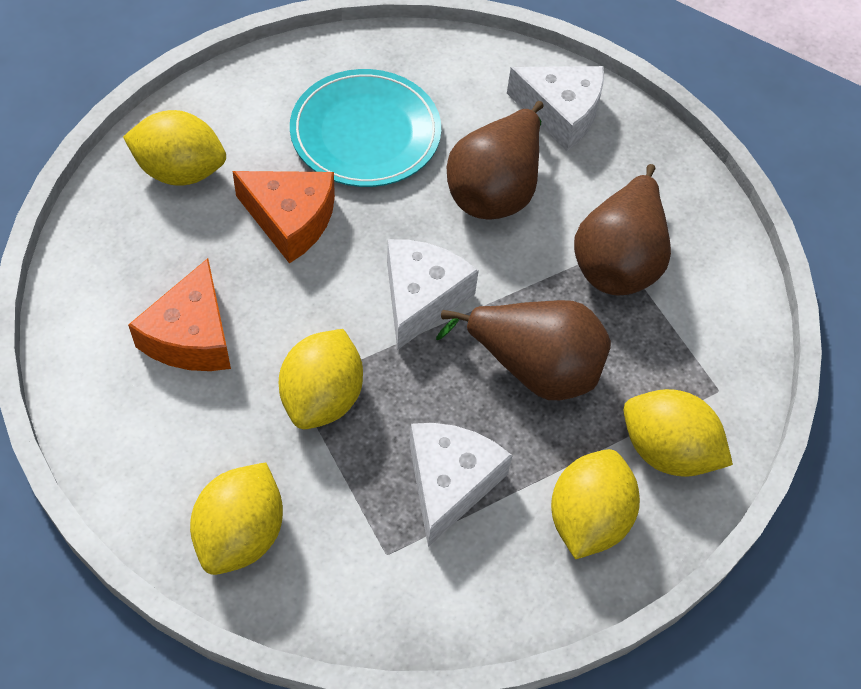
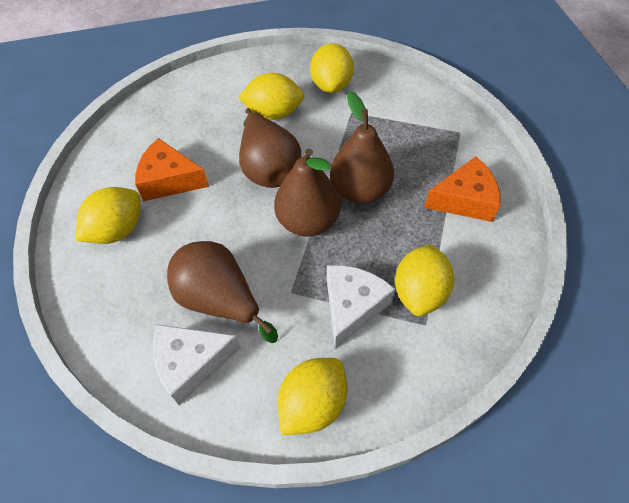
brown pear: [436,300,611,400] [447,101,544,220] [574,164,671,295] = 3 -> [167,241,278,343] [239,108,301,188] [274,148,341,237] [330,91,394,204] = 4
turquoise plate: [290,69,441,187] = 1 -> none = 0
white cheese: [387,239,479,350] [409,423,513,547] [507,66,604,151] = 3 -> [153,324,241,406] [327,265,395,349] = 2

